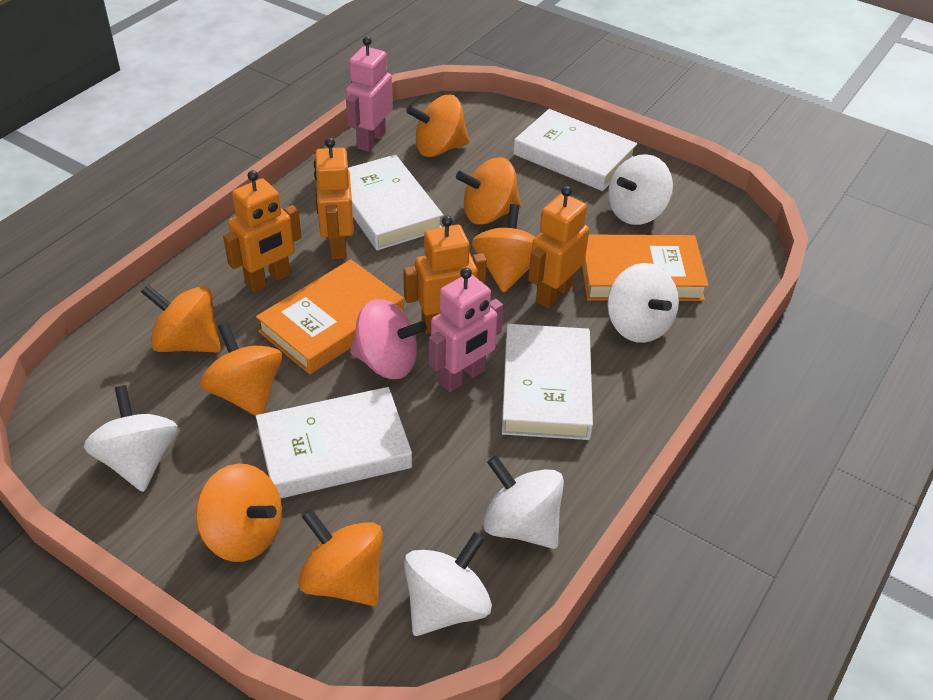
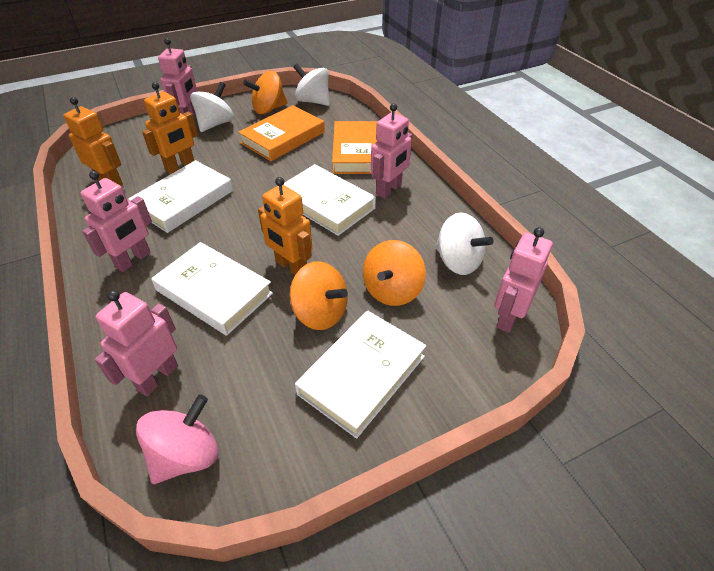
orange robot: [223,170,301,292] [314,137,354,260] [403,216,487,334] [528,186,589,309] = 4 -> [63,97,123,186] [142,82,198,174] [258,177,312,275] = 3
orange spinning top: [141,284,221,353] [196,464,282,562] [200,322,282,416] [298,509,383,606] [406,95,470,157] [456,157,521,225] [472,204,535,293] = 7 -> [243,71,288,114] [290,261,348,330] [363,240,426,306] = 3
pink robot: [346,36,393,152] [429,268,503,392] = 2 -> [81,171,152,272] [94,290,178,396] [158,38,197,116] [371,103,412,199] [494,227,553,333] = 5
white spinning top: [84,385,178,492] [404,532,492,636] [483,455,564,549] [607,263,679,343] [608,154,673,225] = 5 -> [190,82,234,132] [293,63,330,106] [435,212,494,275] = 3

